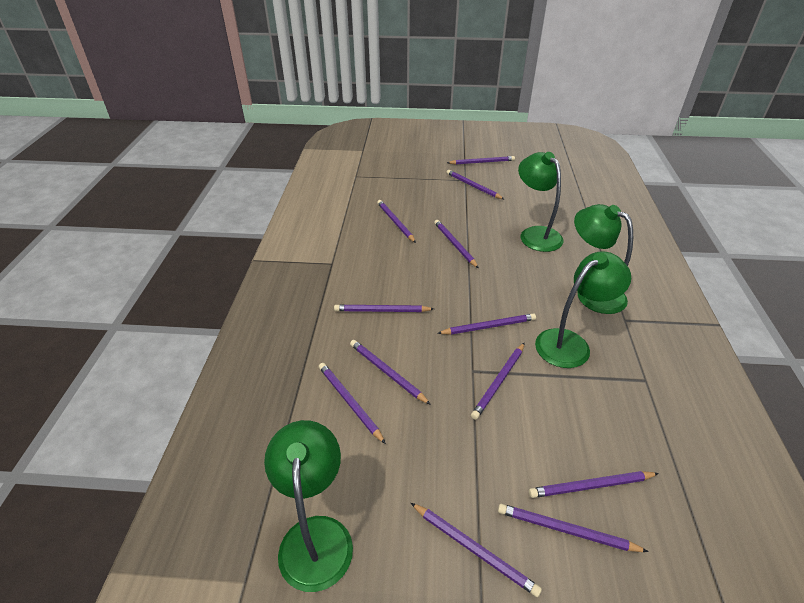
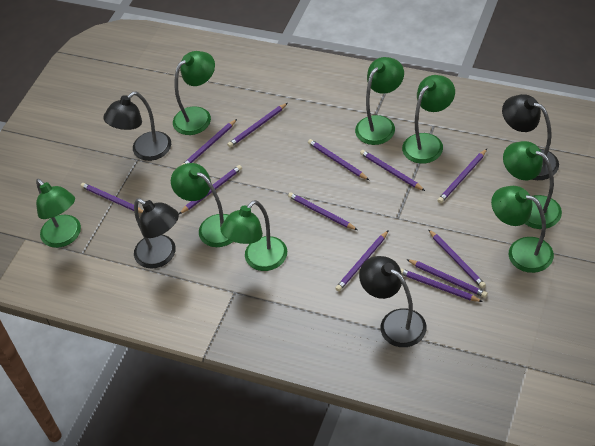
black lamp: none = 0 -> [103,92,171,161] [134,198,179,268] [359,256,427,347] [502,94,559,180] = 4
green lamp: [264,420,353,592] [518,152,564,252] [535,251,631,368] [574,204,633,314] = 4 -> [36,179,81,248] [171,163,233,247] [173,51,215,135] [220,200,287,271] [355,57,404,145] [402,75,455,164] [491,186,554,273] [503,141,562,229] = 8

